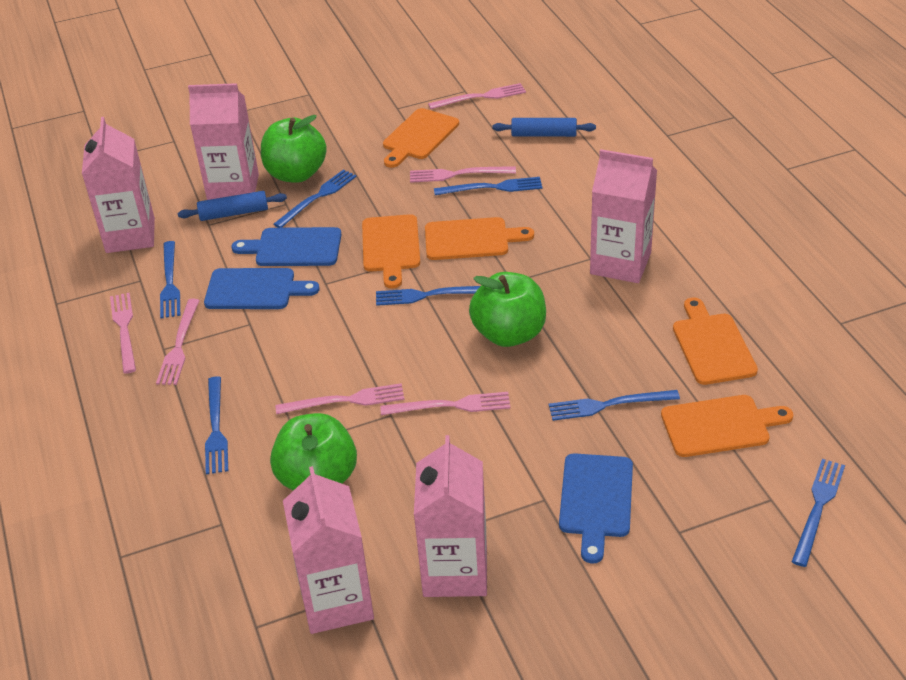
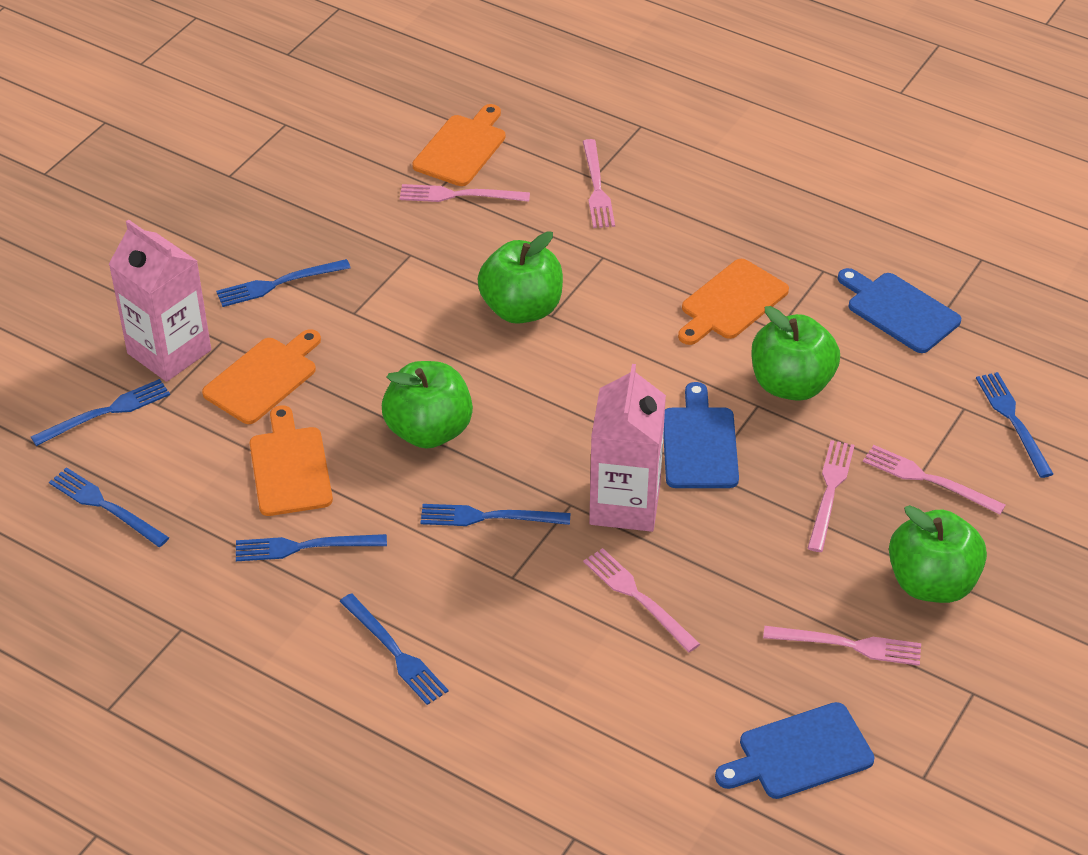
blue rolling pin: [178,191,287,221] [492,118,596,137] = 2 -> none = 0
green apple: [261,115,327,183] [270,413,357,491] [469,272,546,347] = 3 -> [382,361,473,449] [477,231,563,324] [751,306,840,401] [889,505,987,603] = 4
orange cutting board: [362,214,420,288] [383,108,459,168] [425,217,534,260] [661,395,793,457] [673,297,758,385] = 5 -> [202,329,321,424] [250,405,333,516] [412,104,506,186] [678,259,789,345] = 4
pink carton: [82,117,155,253] [188,83,259,200] [283,466,374,634] [414,435,487,597] [590,149,657,283] = 5 -> [109,219,211,382] [589,364,666,532] = 2

